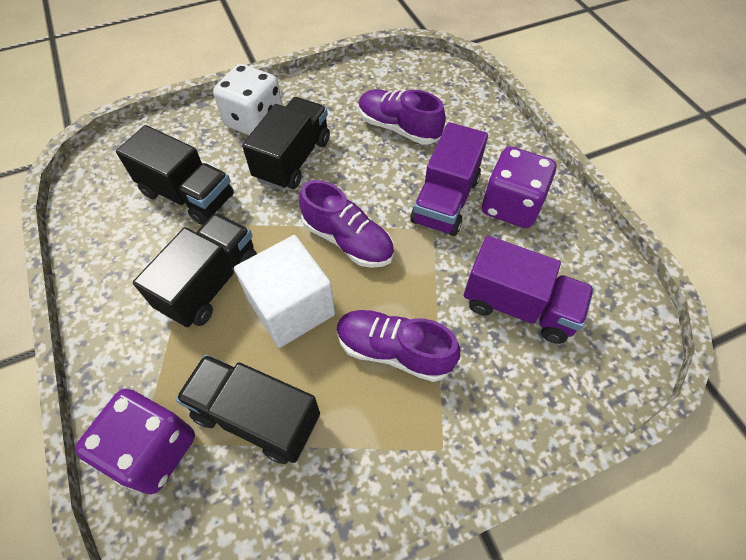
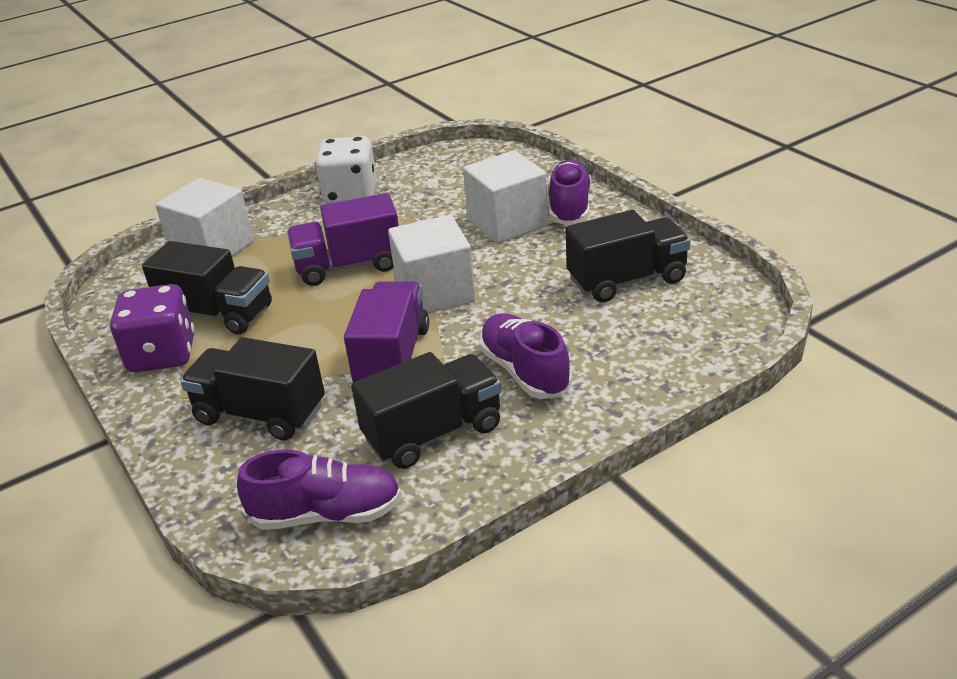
purple dice: [75,389,195,494] [482,146,556,228] = 2 -> [110,284,195,372] = 1
white cube: [234,235,335,348] = 1 -> [156,178,254,256] [388,215,476,314] [463,150,548,244] = 3

